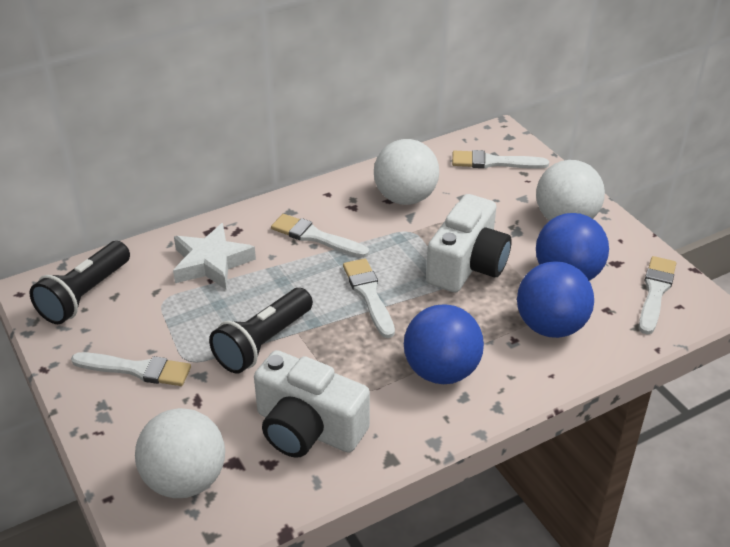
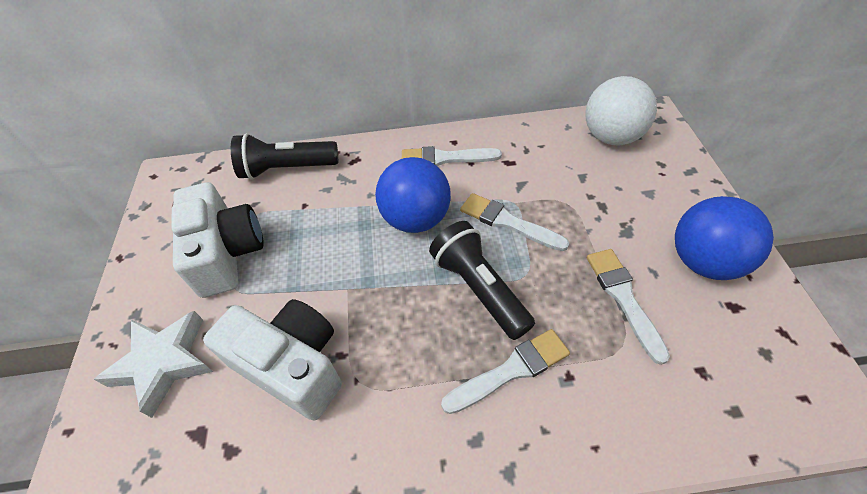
blue ball: [404,304,484,384] [517,261,594,338] [536,213,609,281] = 3 -> [375,157,451,233] [675,196,774,280] = 2
white ball: [135,408,225,498] [374,139,439,205] [536,160,605,221] = 3 -> [585,76,657,146] = 1
white brush: [71,352,191,386] [271,214,369,258] [343,258,395,338] [452,150,549,169] [639,256,676,335] = 5 -> [402,146,502,166] [441,329,570,414] [460,193,569,251] [587,249,670,365] = 4

